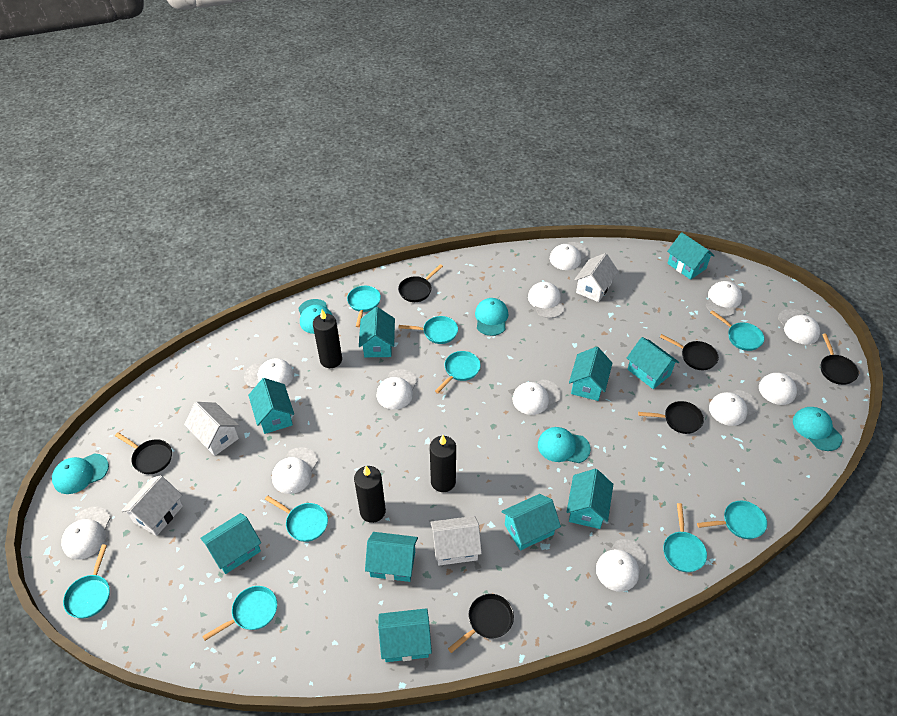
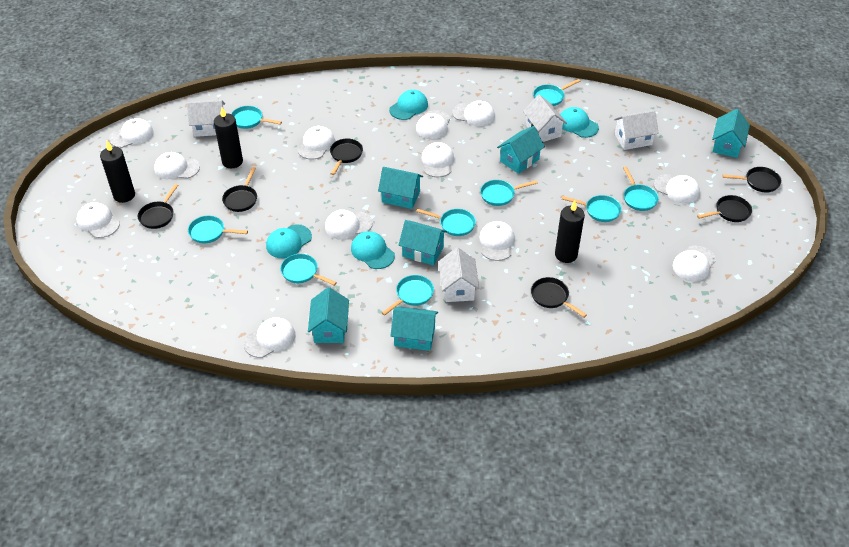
turquoise cap: [52,453,109,494] [298,299,332,334] [475,298,508,336] [538,427,591,463] [793,407,842,451] = 5 -> [266,224,312,258] [351,231,395,269] [389,90,428,120] [560,107,599,138] = 4
turquoise house: [200,513,261,574] [248,378,294,434] [359,307,395,357] [365,532,418,582] [378,608,432,662] [501,494,561,551] [567,469,613,529] [569,347,612,401] [627,337,679,389] [667,232,715,280] = 10 -> [308,287,349,343] [378,167,423,209] [391,306,438,351] [399,220,447,266] [497,126,545,174] [712,109,750,158] = 6

